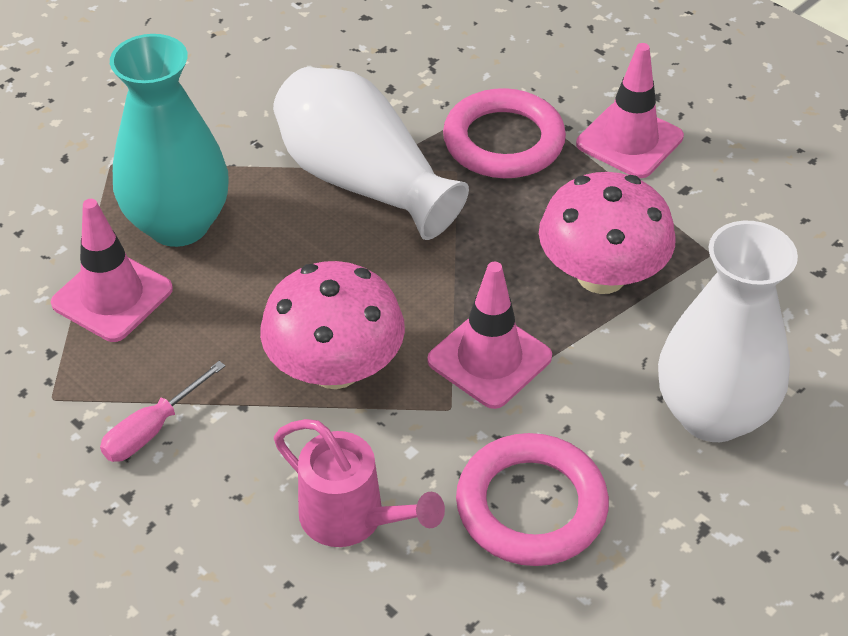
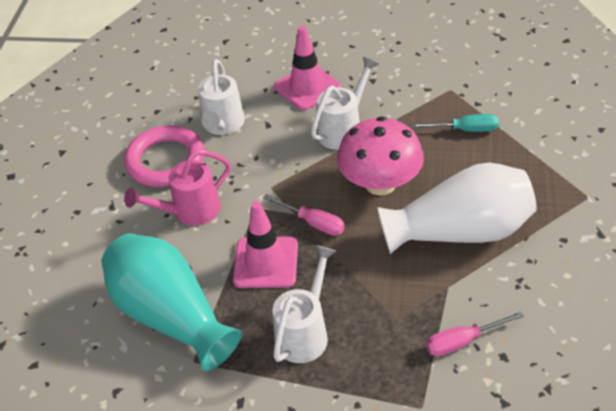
pink mushroom: [260,261,405,389] [539,172,676,294] = 2 -> [337,117,424,196] = 1
pink ring: [443,88,566,178] [456,433,609,566] = 2 -> [124,125,204,187] = 1
pink screwdriver: [100,361,225,462] = 1 -> [263,194,345,236] [426,312,524,356] = 2
pink traffic cone: [51,199,173,342] [427,262,552,409] [576,43,684,178] = 3 -> [233,201,298,288] [274,26,341,110] = 2
turquoise screwdriver: none = 0 -> [411,114,499,132] = 1
white vase: [273,67,469,240] [658,221,798,442] = 2 -> [377,162,537,254] = 1
white watering can: none = 0 -> [198,59,245,135] [272,245,336,363] [311,57,379,150] = 3

